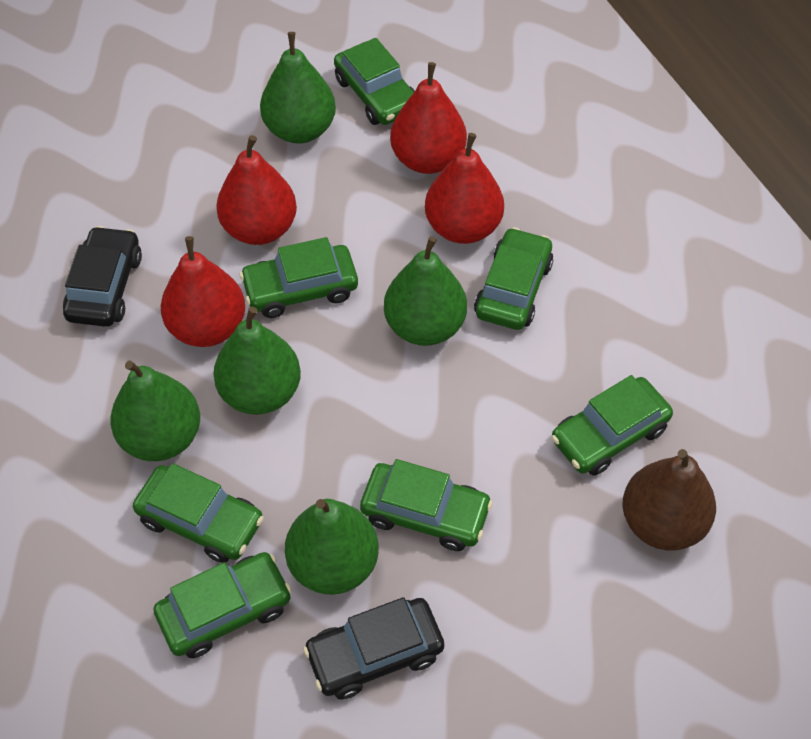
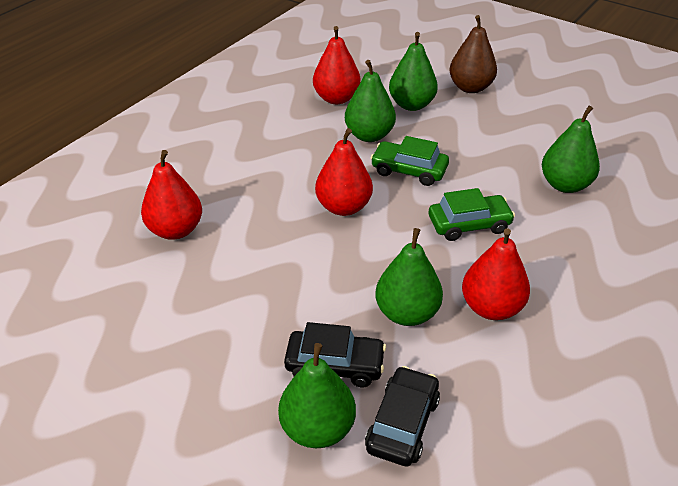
green car: [133,463,264,563] [153,552,292,658] [240,237,358,318] [334,38,415,125] [360,459,493,551] [474,227,553,330] [551,375,673,476] = 7 -> [371,136,449,186] [429,188,515,241] = 2

